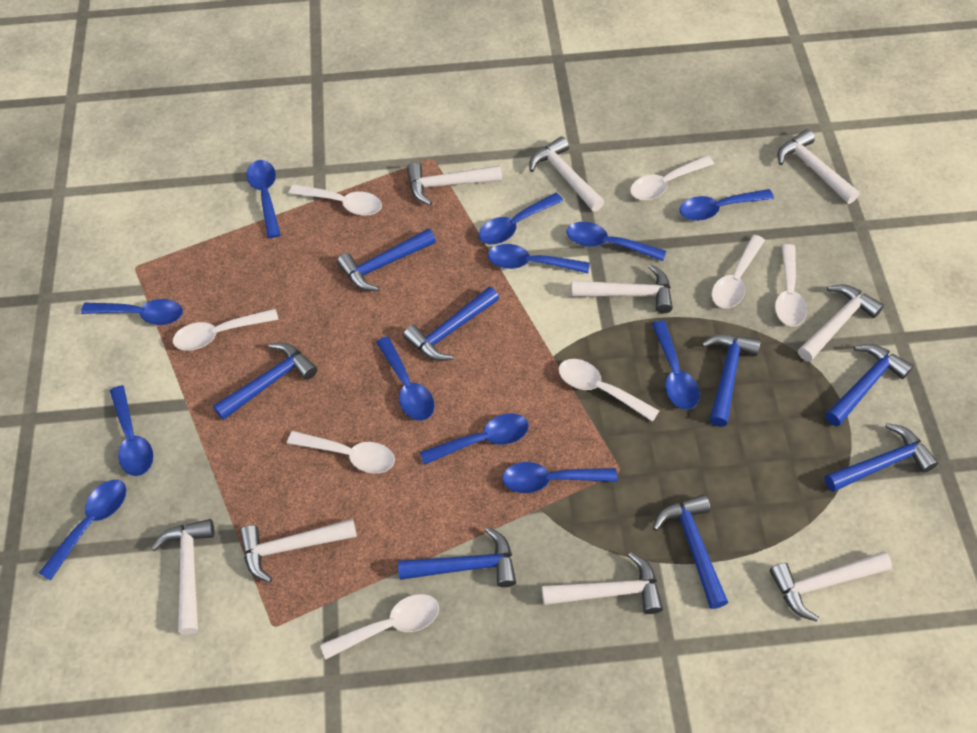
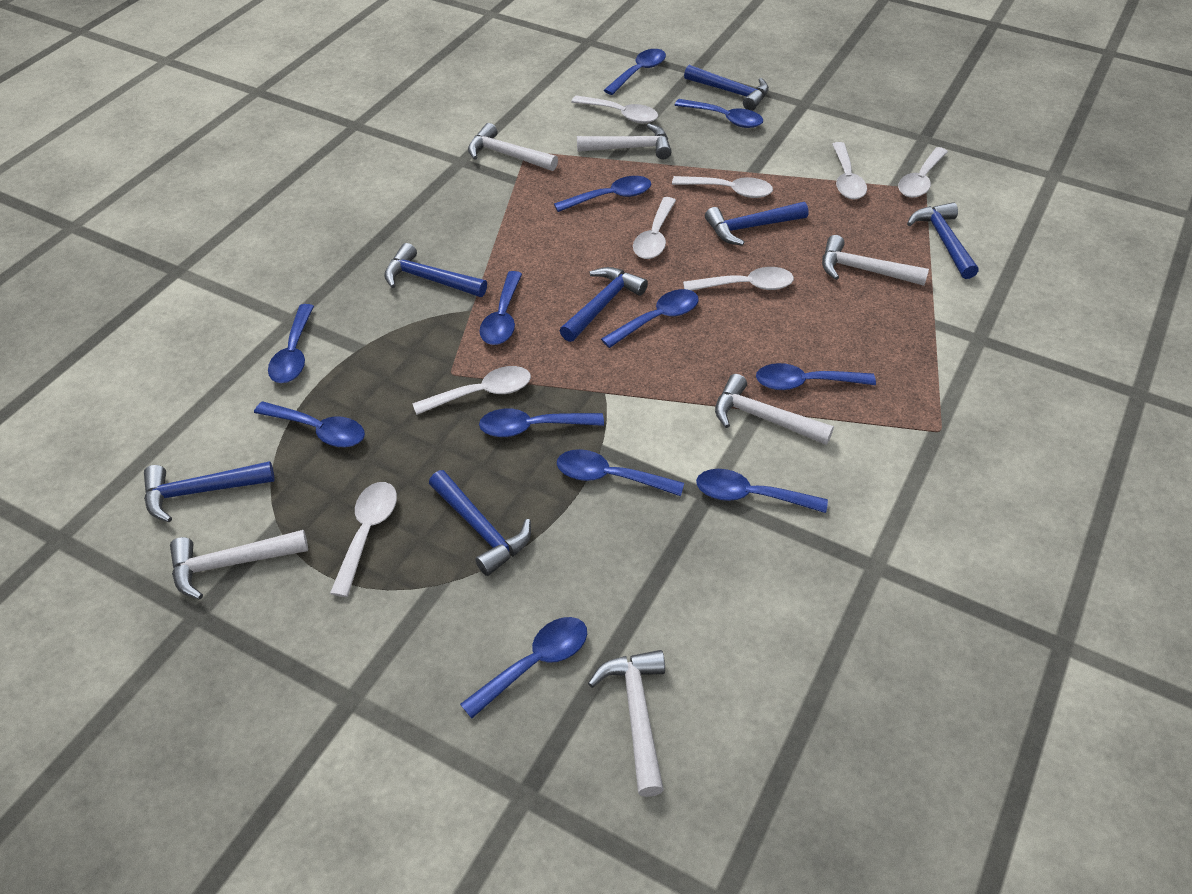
blue hammer: [213,343,317,420] [337,228,436,291] [398,527,516,587] [403,287,499,361] [653,494,728,609] [701,334,761,427] [825,344,913,426] [825,423,938,492] = 8 -> [144,461,274,522] [384,243,487,297] [429,470,531,576] [560,267,648,342] [684,65,769,111] [705,202,808,246] [907,202,979,279] = 7
white hammer: [151,519,215,635] [239,519,357,583] [407,163,502,205] [529,136,604,212] [542,552,663,614] [571,264,673,313] [770,551,892,622] [777,129,860,204] [798,284,884,362] = 9 -> [170,530,308,600] [468,123,558,171] [577,123,671,159] [588,650,665,797] [715,374,834,445] [822,235,929,286] = 6

